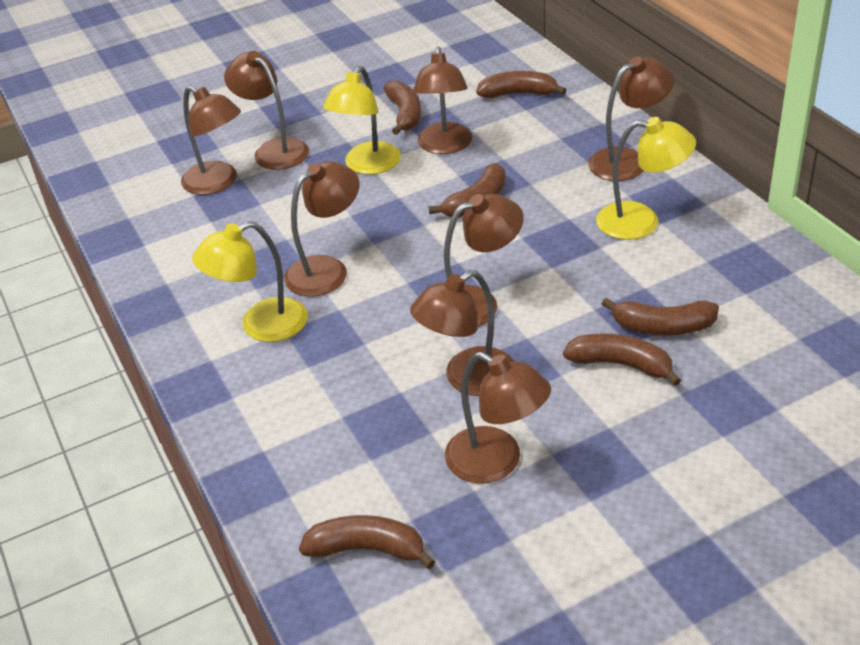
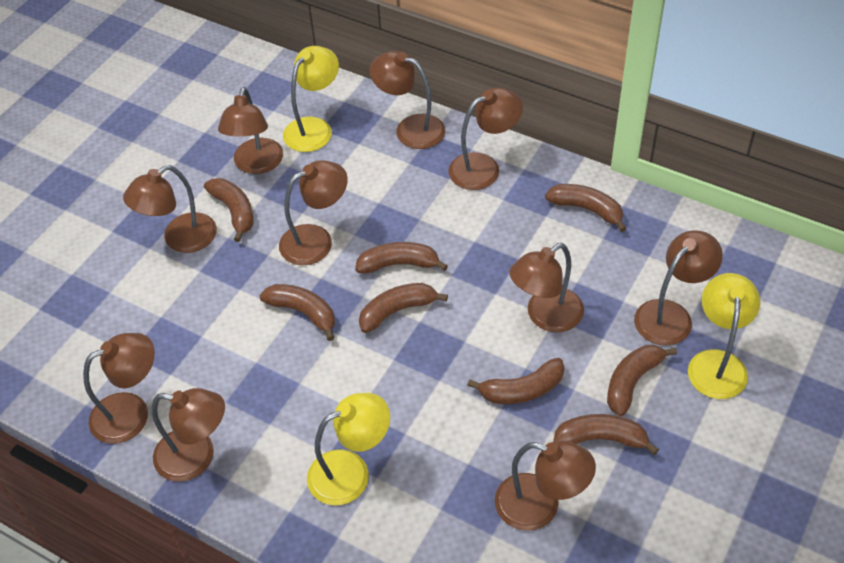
brown banana: [299,515,435,569] [383,81,421,135] [429,163,506,218] [476,71,566,98] [563,334,681,386] [602,298,719,335] = 6 -> [204,178,254,242] [260,284,335,341] [355,242,448,274] [359,283,448,333] [467,358,565,404] [545,184,626,232] [553,414,659,455] [607,345,677,416] = 8
brown lamp: [181,86,241,195] [224,51,309,170] [284,161,359,297] [410,270,514,396] [413,47,472,154] [444,194,524,327] [445,352,551,484] [588,56,674,181] = 8 -> [83,333,155,444] [123,165,217,253] [152,388,225,482] [218,87,283,174] [279,160,348,265] [369,51,445,149] [448,87,523,190] [495,441,596,531] [509,243,584,332] [634,230,723,346] = 10

